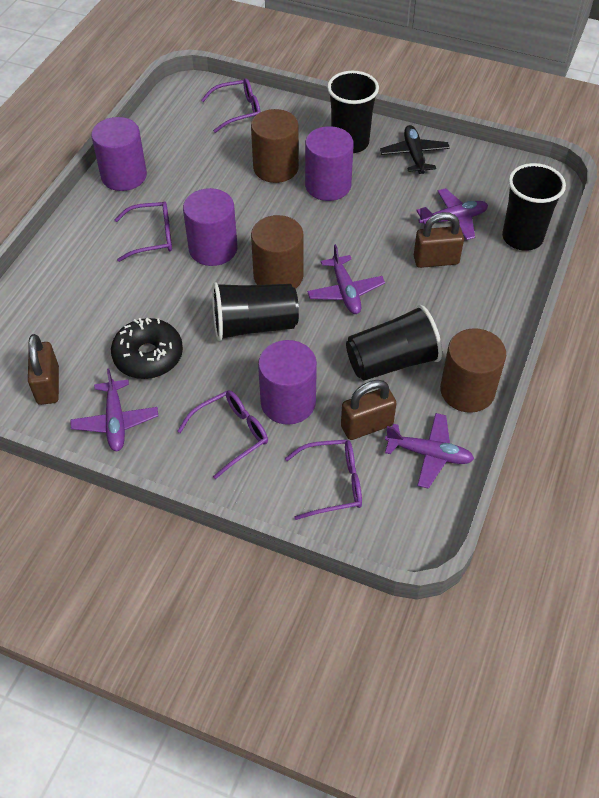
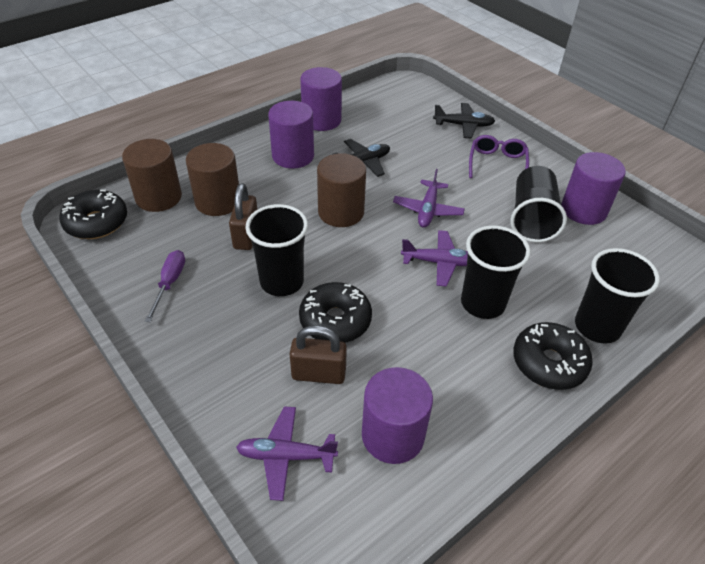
black donut: [111,318,183,379] = 1 -> [59,190,127,239] [299,282,372,343] [513,322,593,390] = 3
black plane: [380,125,450,174] = 1 -> [332,139,390,177] [433,103,495,138] = 2
brown padlock: [28,334,59,405] [341,380,396,440] [414,212,464,268] = 3 -> [229,183,257,250] [290,325,347,384] = 2
purple glasses: [115,201,172,262] [178,390,268,479] [201,78,260,133] [285,439,362,520] = 4 -> [469,135,529,178] = 1
purple plane: [70,369,158,451] [307,244,385,314] [385,413,474,489] [416,188,488,240] = 4 -> [236,406,338,501] [393,169,465,228] [401,230,468,287] = 3
purple screwdriver: none = 0 -> [145,250,185,322] = 1

